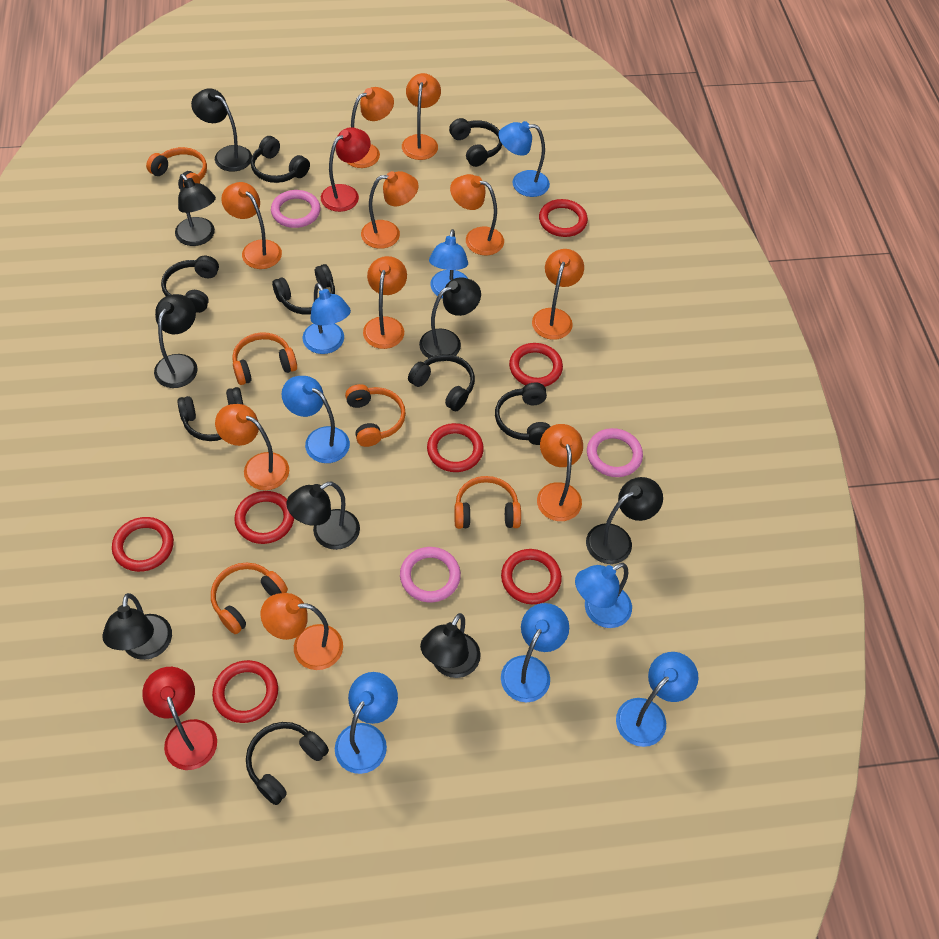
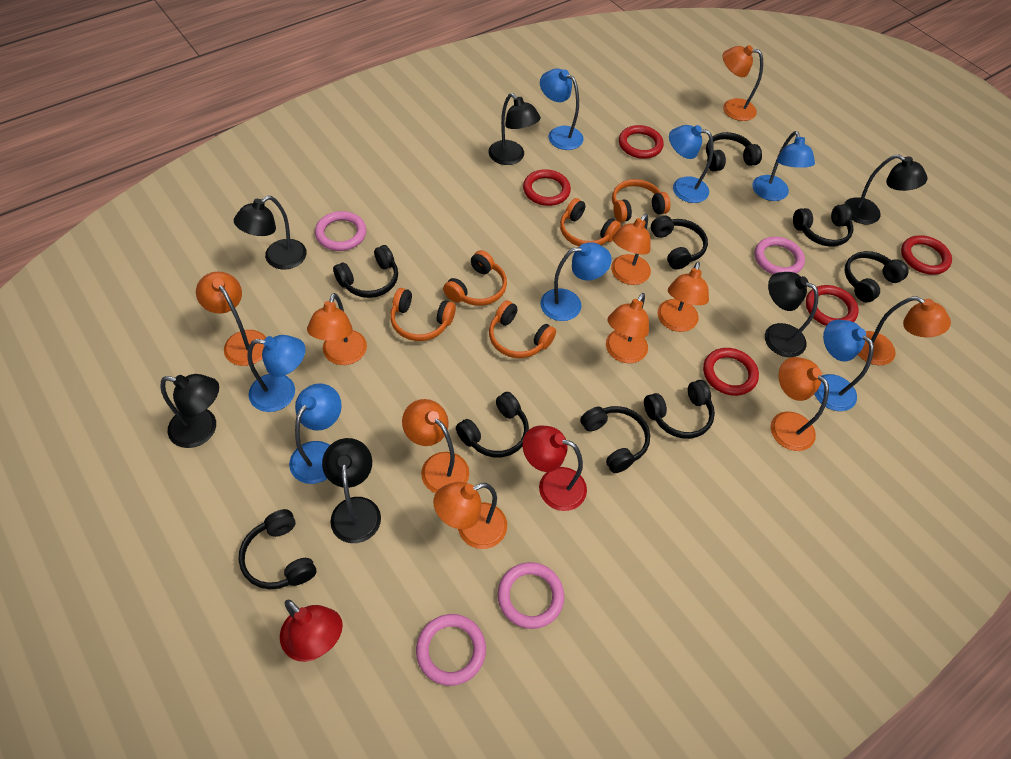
black headphones: [161,256,219,313] [177,387,243,441] [246,722,329,805] [251,136,310,183] [272,264,335,314] [408,354,475,411] [449,118,502,167] [495,382,551,445] = 8 -> [238,509,316,589] [333,245,398,298] [456,392,529,457] [580,406,650,473] [644,380,715,439] [651,215,708,270] [706,132,762,172] [793,204,854,246] [845,251,909,302] = 9
black lamp: [102,593,172,660] [154,294,198,388] [175,174,216,246] [191,88,252,172] [286,481,360,550] [419,277,481,362] [420,613,481,678] [586,477,663,564] = 8 -> [160,374,219,448] [234,196,307,270] [322,438,381,543] [488,93,541,165] [765,272,819,357] [844,155,928,224] = 6
blue lamp: [282,376,350,463] [302,283,351,354] [335,672,398,774] [429,229,468,299] [499,121,550,197] [501,603,569,702] [575,563,632,628] [616,652,699,747] = 8 -> [247,335,306,412] [289,383,342,484] [540,69,583,150] [540,242,612,321] [669,125,714,203] [752,131,815,201] [814,320,874,411] = 7
pink ring: [271,190,320,228] [400,547,461,602] [587,428,643,477] = 3 -> [315,211,366,251] [416,614,486,686] [498,562,564,629] [755,237,805,274] = 4
red ring: [112,517,174,572] [212,660,278,723] [234,491,294,544] [427,423,484,472] [501,549,562,604] [509,343,563,387] [539,199,588,237] = 7 -> [523,169,571,206] [619,125,664,159] [703,348,759,396] [806,285,859,326] [901,235,952,275] = 5

